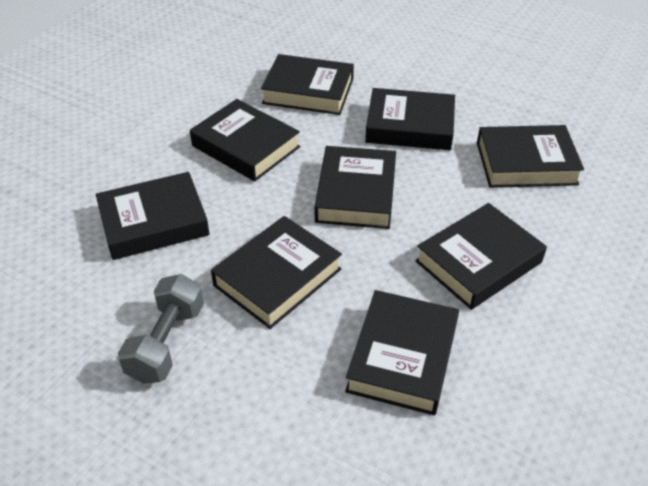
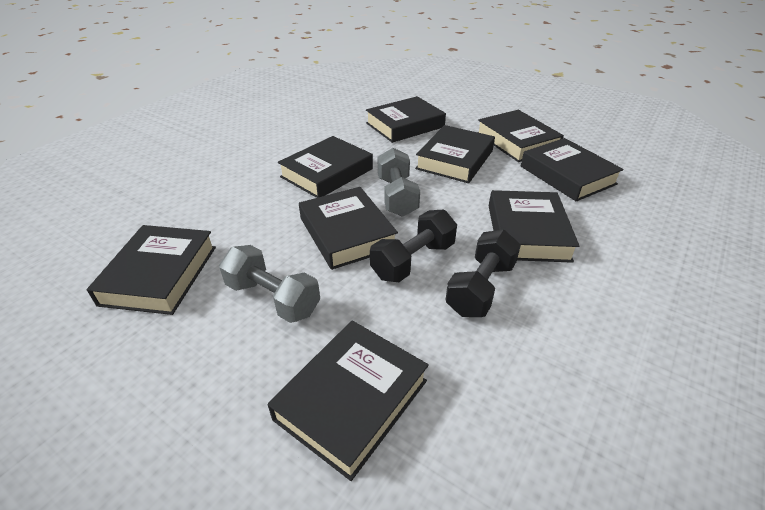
black dumbbell: none = 0 -> [370,210,457,282] [446,230,521,317] = 2
grey dumbbell: [118,274,204,384] = 1 -> [219,245,320,323] [378,148,420,217] = 2

